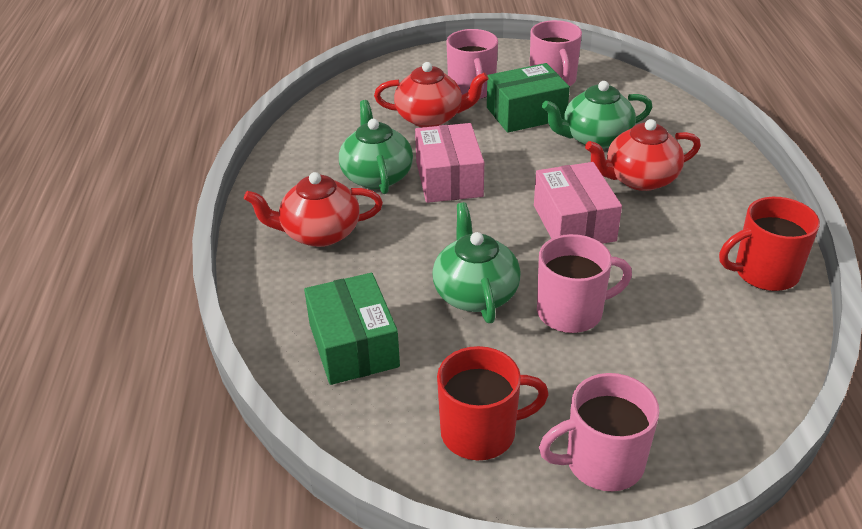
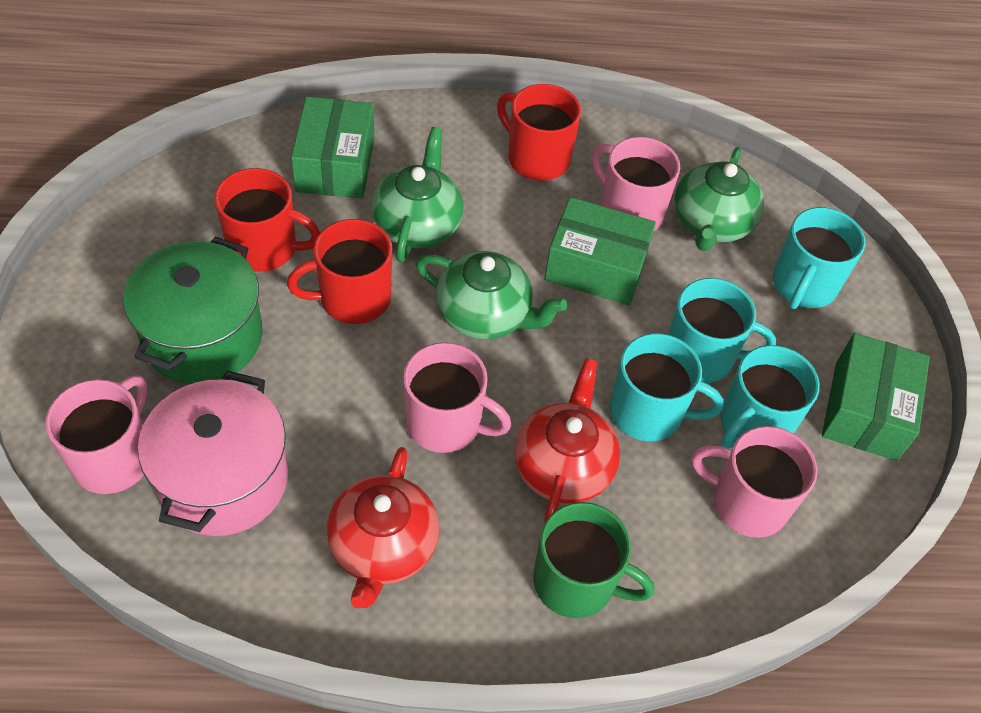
green box: [304,273,400,385] [487,63,570,133] = 2 -> [291,96,374,199] [544,197,656,305] [822,333,930,461] = 3
green mug: none = 0 -> [533,502,655,618] = 1
green pot: none = 0 -> [123,237,263,384] = 1
pink box: [415,123,484,203] [534,162,622,244] = 2 -> none = 0
pink pot: none = 0 -> [138,371,288,536] = 1
red mug: [437,346,549,460] [719,197,820,291] = 2 -> [214,168,320,272] [287,219,392,324] [497,84,581,181] = 3
red teapot: [244,172,383,247] [374,62,488,127] [585,119,701,191] = 3 -> [327,447,439,608] [514,358,620,523] = 2
turquoise mug: none = 0 -> [610,333,724,441] [668,278,776,383] [720,345,820,449] [773,207,865,309] = 4

